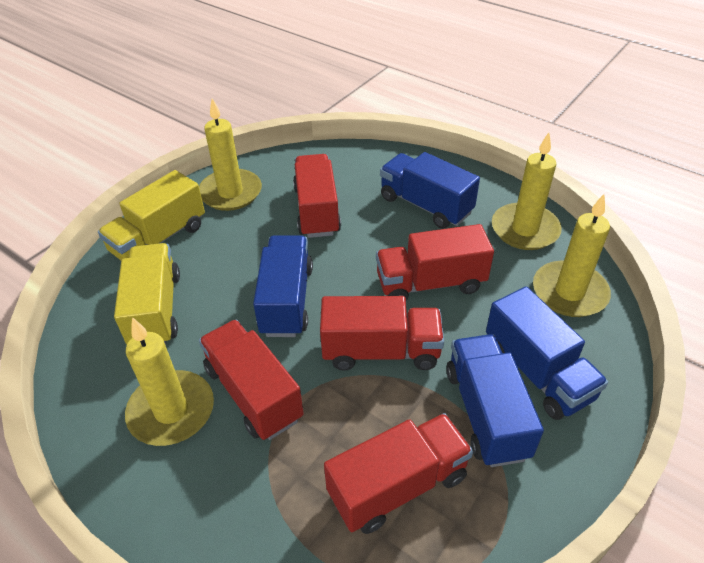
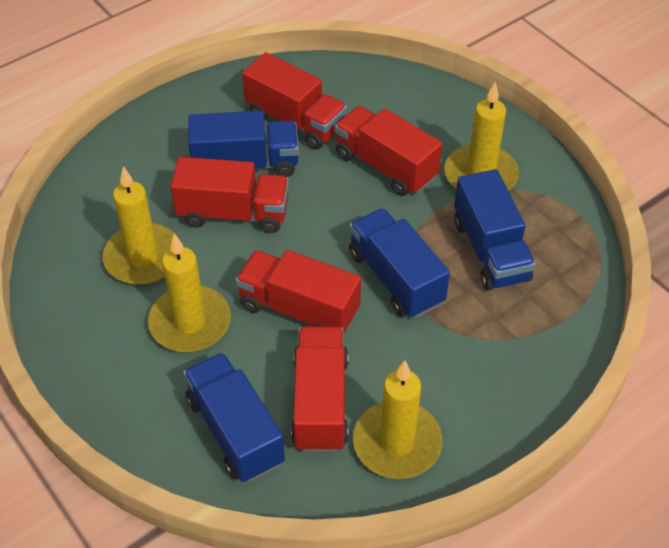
yellow truck: [98,170,205,260] [114,243,180,345] = 2 -> none = 0

